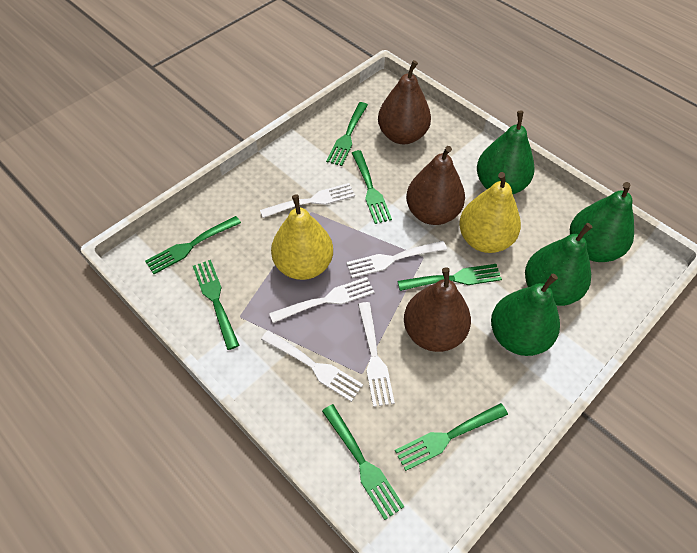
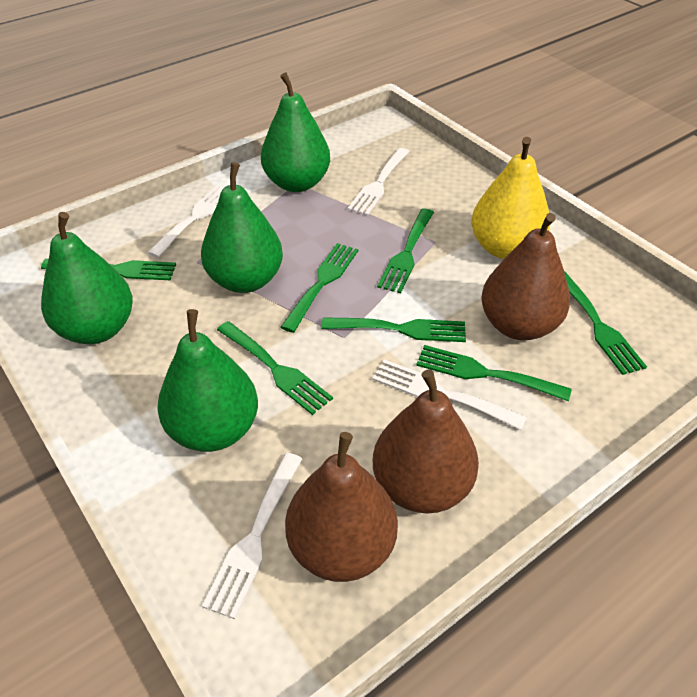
white fork: [260,183,355,218] [261,330,363,402] [269,277,375,323] [346,241,447,278] [358,302,395,407] = 5 -> [148,185,224,258] [202,453,302,619] [348,148,409,216] [372,359,527,430] = 4
yellow pear: [271,194,333,280] [459,172,521,253] = 2 -> [471,137,550,259] = 1

